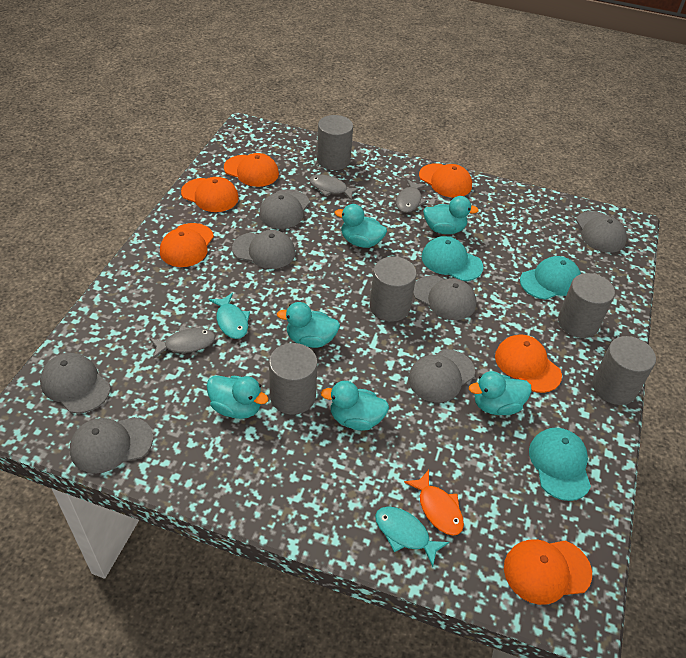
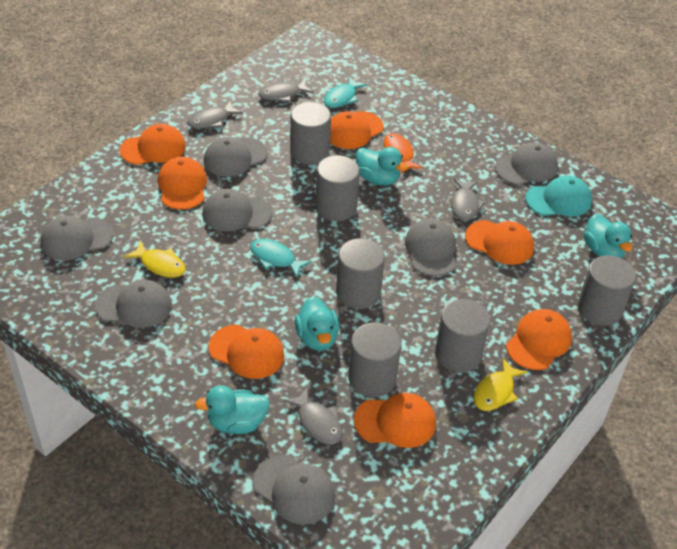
grey cylinder: [269,343,318,415] [317,115,353,170] [370,257,417,322] [558,273,615,338] [593,336,656,405] = 5 -> [290,102,331,165] [316,155,360,221] [336,238,385,309] [348,322,401,397] [435,299,490,372] [578,255,636,326] = 6
grey fish: [150,326,215,359] [309,174,361,201] [396,179,427,213] = 3 -> [187,101,243,129] [258,79,314,102] [283,387,342,445] [451,179,485,221] = 4
orange cap: [160,223,214,267] [181,177,239,212] [224,153,279,187] [419,163,472,198] [495,335,562,393] [504,540,592,605] = 6 -> [120,124,186,165] [157,157,207,210] [209,324,284,379] [330,111,384,149] [354,393,436,448] [465,220,534,265] [506,309,572,370] = 7
turquoise cap: [422,236,483,281] [520,256,581,300] [529,428,591,501] = 3 -> [525,176,592,216] = 1
turquoise duck: [206,376,269,419] [277,302,340,348] [321,381,389,431] [335,204,387,248] [423,196,479,234] [469,371,531,415] = 6 -> [195,385,270,434] [295,296,339,351] [356,147,408,186] [584,213,632,258] = 4
yellow fish: none = 0 -> [124,241,186,278] [474,358,527,411] = 2

